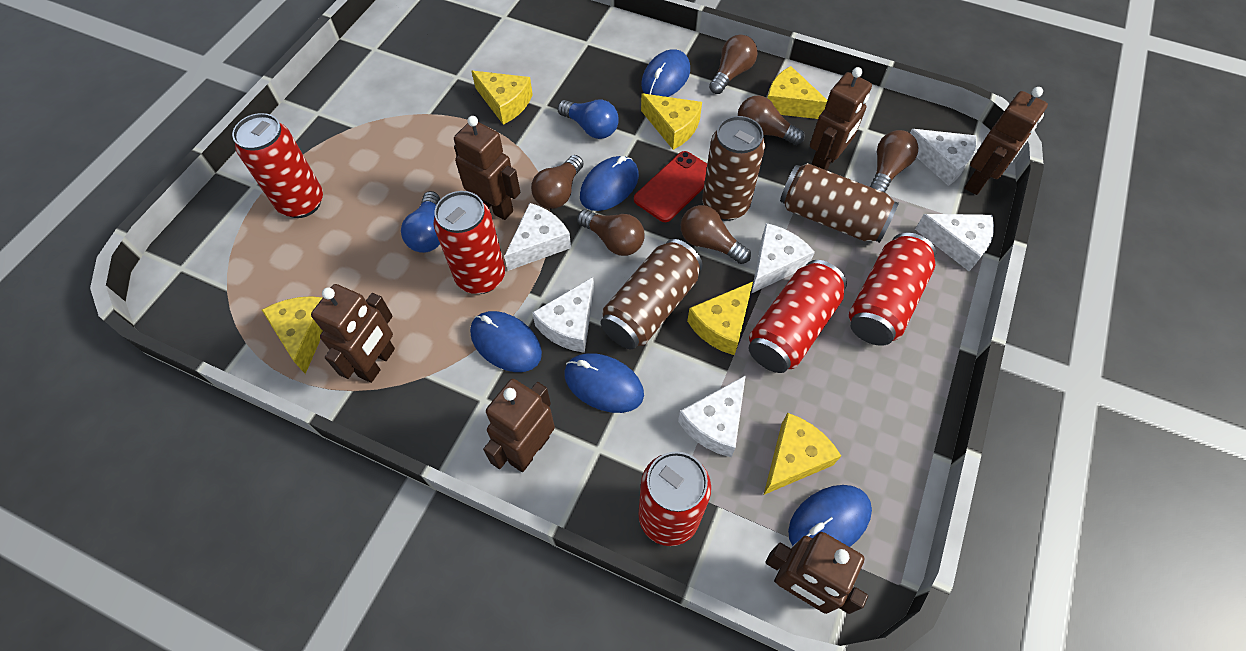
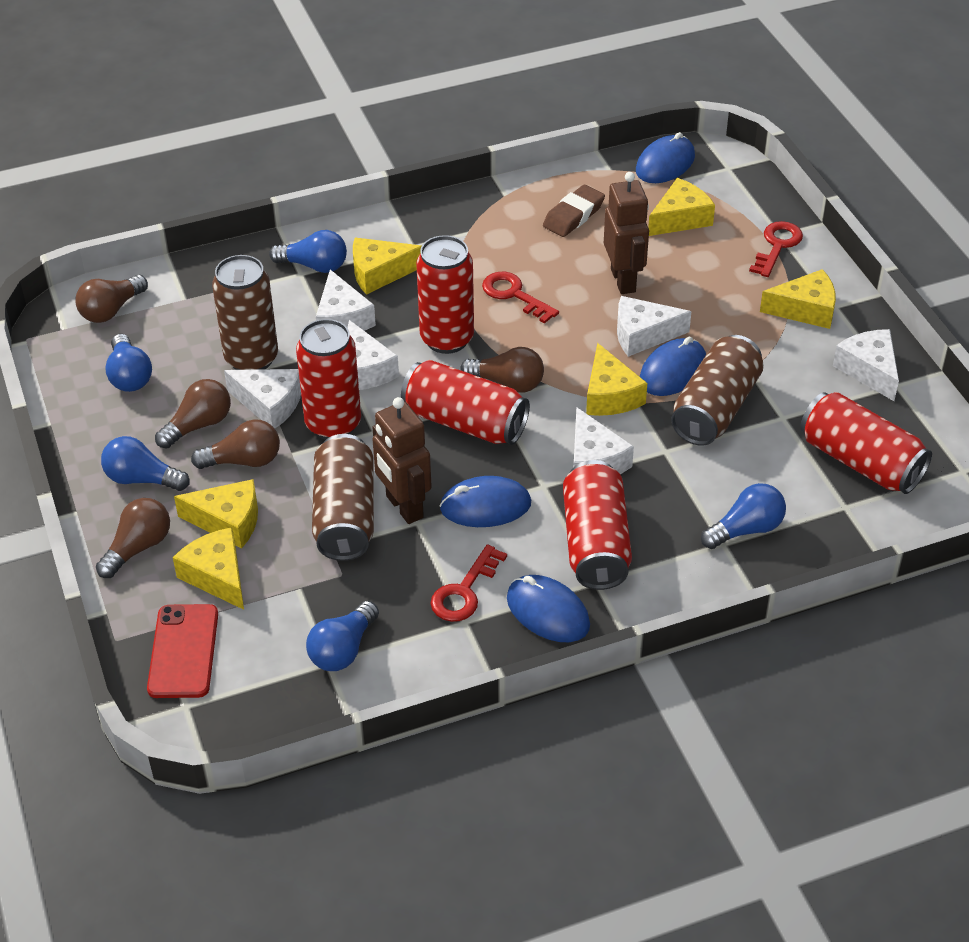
blue light bulb: [401,191,440,253] [557,100,619,139] = 2 -> [101,436,189,491] [105,334,152,392] [269,230,347,273] [306,601,379,671] [701,483,786,549] = 5
blue mouse: [470,311,542,372] [564,353,644,413] [580,156,639,211] [641,49,690,97] [788,485,872,547] = 5 -> [440,476,531,527] [507,575,590,642] [636,132,695,183] [639,337,706,396] = 4
brown eraser: none = 0 -> [543,185,605,237] = 1
brown light bulb: [531,155,583,209] [577,209,645,256] [681,205,751,264] [709,35,758,94] [738,95,805,145] [869,130,918,193] = 6 -> [76,275,148,323] [96,498,170,578] [155,379,231,449] [191,419,280,469] [460,347,544,393] = 5
brown robot: [311,284,395,383] [454,116,520,220] [483,379,555,472] [765,532,868,614] [810,67,872,170] [964,87,1048,195] = 6 -> [372,397,432,524] [604,172,649,294] = 2
red key: none = 0 -> [430,544,507,622] [482,272,559,324] [749,221,803,277] = 3

